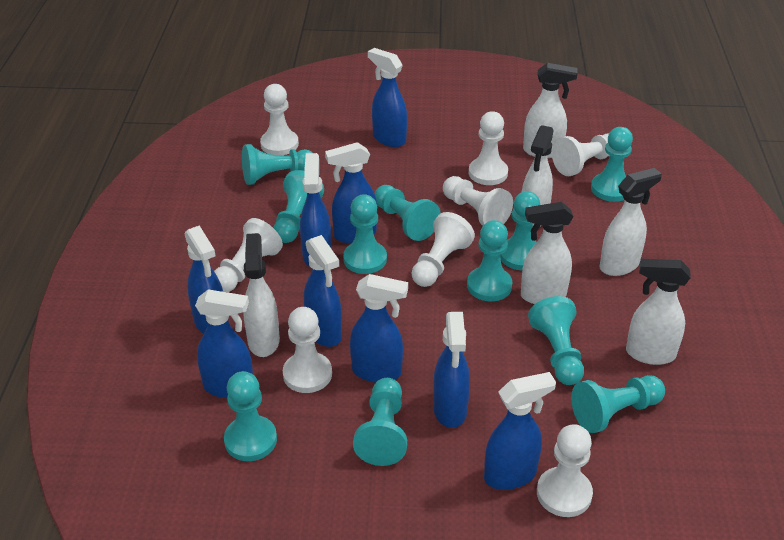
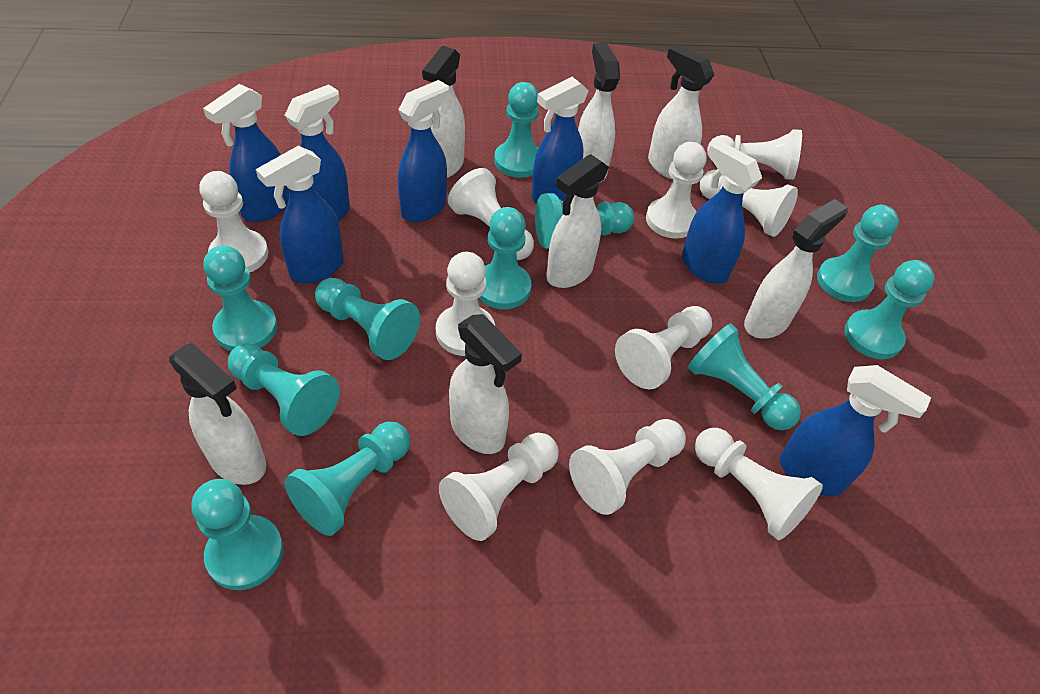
blue spray bottle: [185,225,223,334] [195,289,253,398] [300,153,332,267] [304,235,342,347] [325,142,377,243] [350,274,408,383] [368,48,407,147] [433,312,470,428] [484,372,556,490] = 9 -> [203,84,289,222] [256,146,344,284] [285,84,350,222] [398,80,449,222] [531,77,589,203] [682,140,762,284] [780,365,931,496] = 7
white pawn: [214,218,283,292] [260,84,299,155] [283,307,332,393] [412,212,475,287] [443,176,513,226] [469,111,508,185] [537,424,593,517] [552,133,610,176] = 8 -> [199,171,268,272] [436,252,495,356] [439,433,559,541] [448,168,534,260] [569,419,686,515] [615,306,712,389] [646,142,707,239] [695,428,823,540] [700,170,798,237] [707,129,802,180] = 10
white spray bottle: [243,233,280,357] [521,202,574,304] [522,125,554,227] [523,63,578,158] [599,168,662,276] [626,259,691,365] = 6 -> [169,343,266,485] [422,46,465,178] [449,314,522,454] [546,154,609,288] [578,43,620,183] [648,44,714,180] [744,199,848,339] = 7

